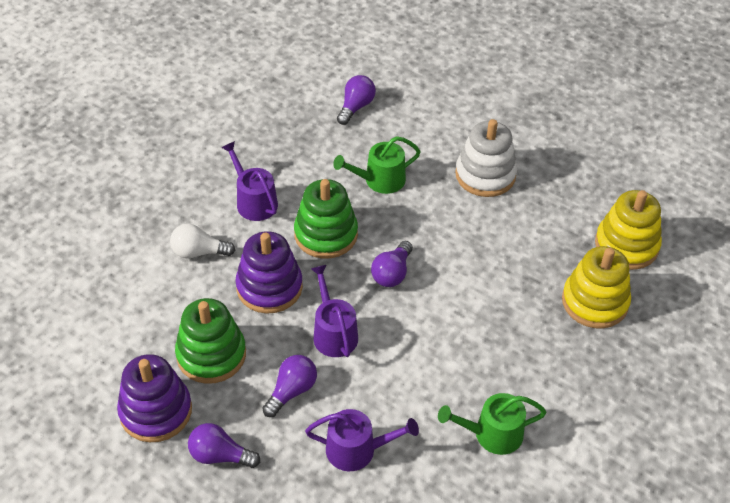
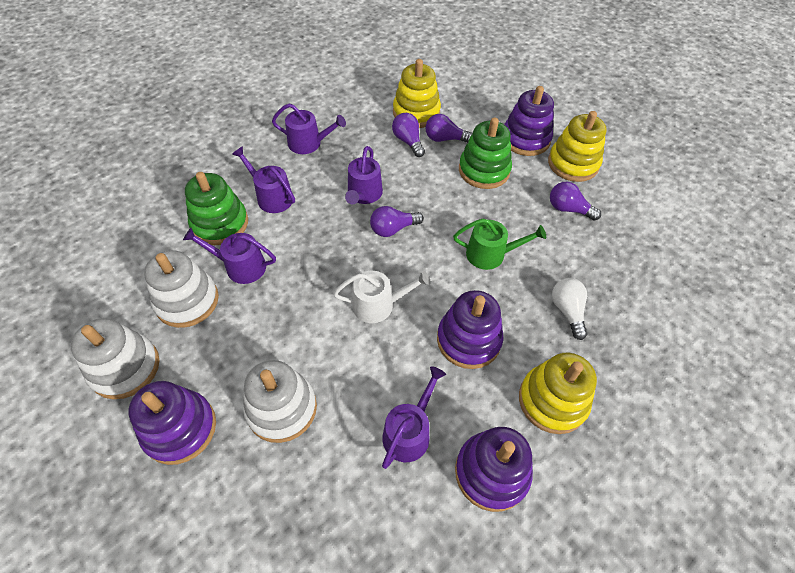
green watering can: [333,136,421,194] [438,393,547,455] = 2 -> [453,219,546,270] = 1
purple stacking toy: [117,354,192,442] [235,231,303,314] = 2 -> [128,381,216,465] [437,290,503,369] [455,427,533,512] [504,86,554,156] = 4
purple watering can: [221,141,278,221] [305,409,419,471] [311,265,358,357] = 3 -> [183,228,276,284] [232,146,295,213] [272,103,346,154] [345,146,383,204] [382,366,446,469] = 5
white stacking toy: [455,119,517,197] = 1 -> [71,318,159,399] [144,250,219,328] [243,360,317,443] = 3
white watering can: none = 0 -> [333,271,431,323] = 1
yellow stacking toy: [562,246,631,329] [595,190,662,270] = 2 -> [393,59,441,128] [519,353,597,434] [548,111,607,182] = 3

